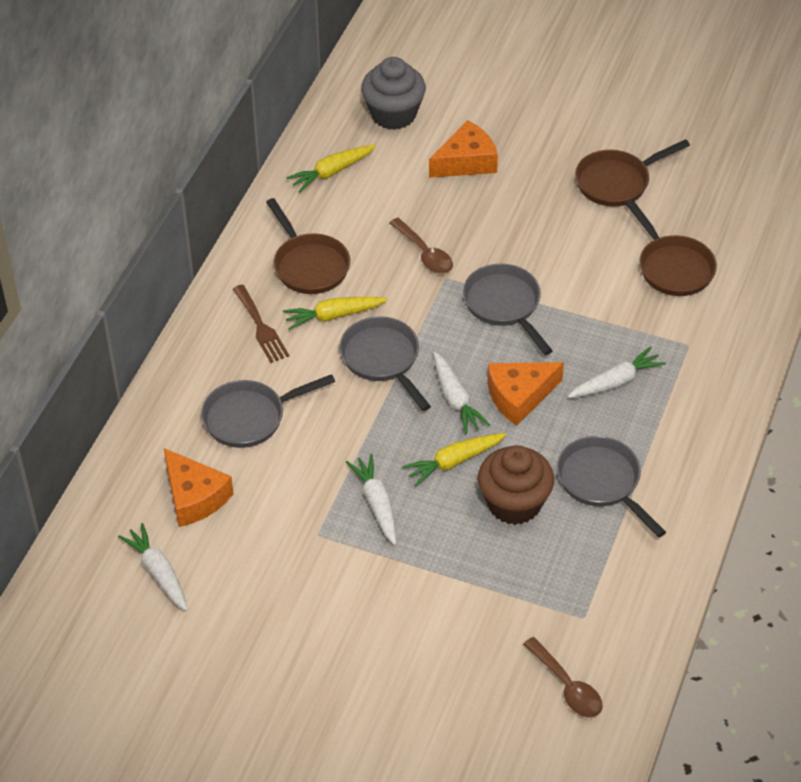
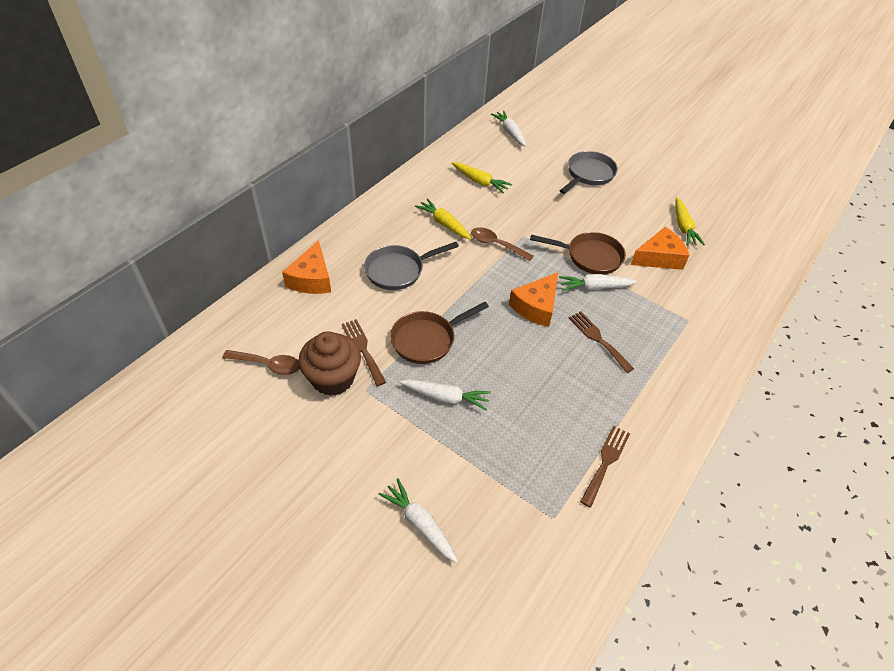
brown fork: [233,285,289,363] = 1 -> [342,319,386,386] [569,311,634,373] [580,425,630,507] = 3
brown pan: [266,198,350,294] [575,139,690,207] [625,199,717,296] = 3 -> [390,302,489,364] [530,232,626,274] = 2
grey cupcake: [361,57,426,130] = 1 -> none = 0
grey pan: [201,374,335,448] [339,316,431,411] [463,264,553,355] [557,436,666,538] = 4 -> [364,242,459,290] [560,151,618,194] = 2

